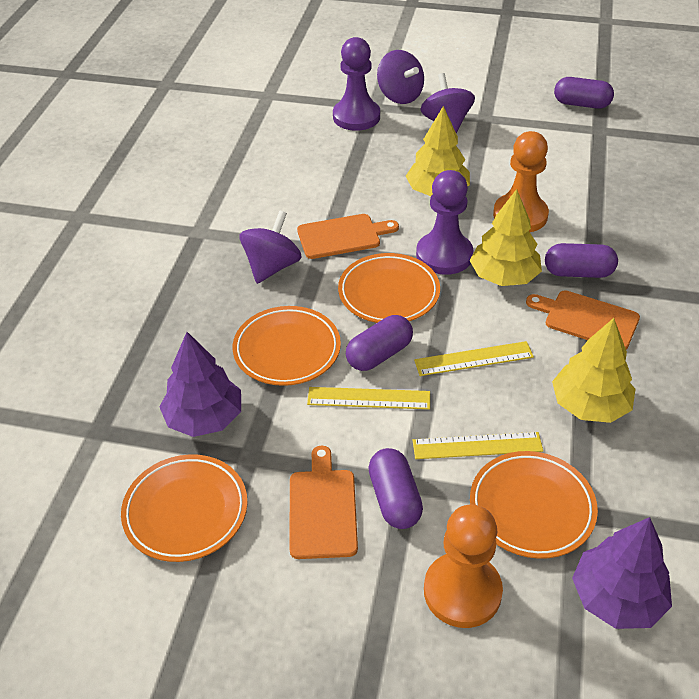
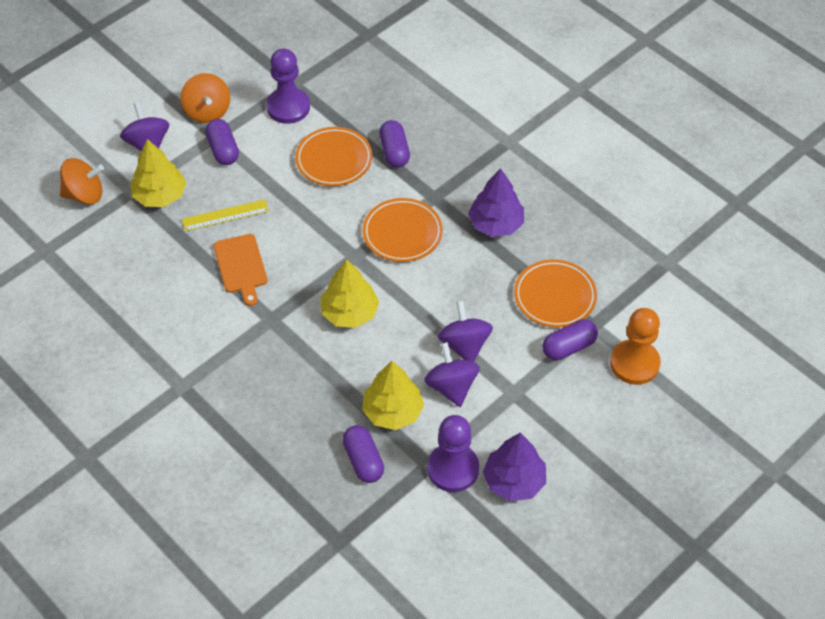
orange cutting board: [289,446,358,559] [297,214,399,259] [526,290,640,350] = 3 -> [213,234,267,306] = 1
orange pawn: [424,505,503,628] [493,131,549,232] = 2 -> [610,308,661,385] = 1
orange plate: [121,454,248,562] [233,306,341,386] [338,253,440,323] [470,451,598,559] = 4 -> [295,127,373,186] [363,198,443,262] [514,259,597,328] = 3
orange spinning top: none = 0 -> [60,158,104,205] [180,73,230,123] = 2
yellow ruler: [307,387,430,409] [413,432,543,459] [414,341,534,376] = 3 -> [182,199,269,231] = 1

